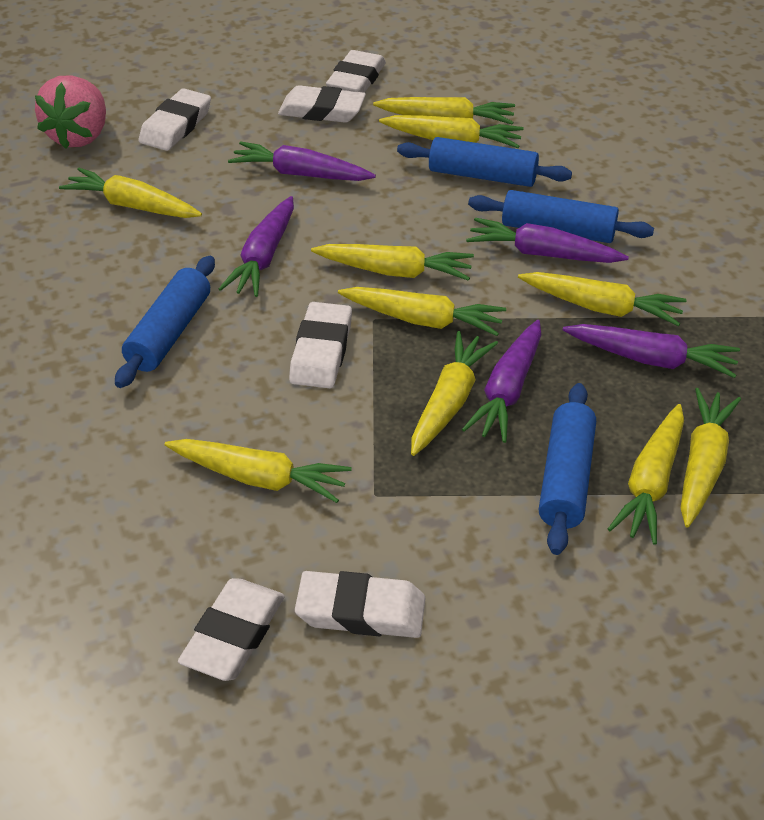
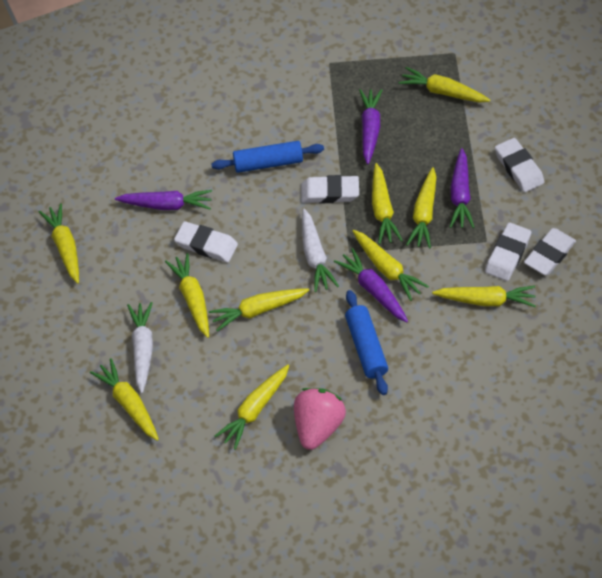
blue rolling pin: [115,256,215,388] [397,137,572,187] [468,190,654,243] [539,383,596,555] = 4 -> [211,141,324,173] [345,290,388,395] = 2
purple carrot: [219,196,294,297] [228,141,376,181] [462,320,541,443] [466,218,629,263] [563,324,740,378] = 5 -> [115,190,212,210] [334,248,408,322] [359,89,382,164] [450,148,474,228] = 4
white carrot: none = 0 -> [127,302,153,394] [302,209,339,292] = 2
white eraser: [139,88,211,151] [178,578,285,681] [278,85,366,123] [289,302,352,388] [295,571,426,638] [326,50,386,93] = 6 -> [174,221,238,262] [301,175,359,204] [485,222,531,281] [495,138,544,192] [524,228,576,275] = 5

